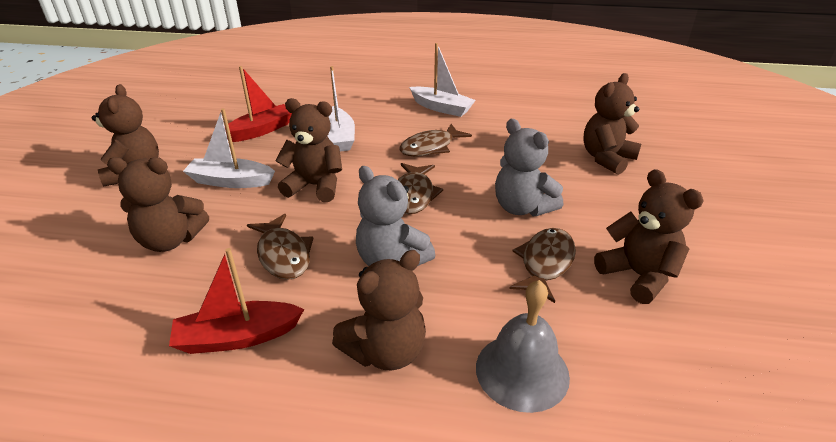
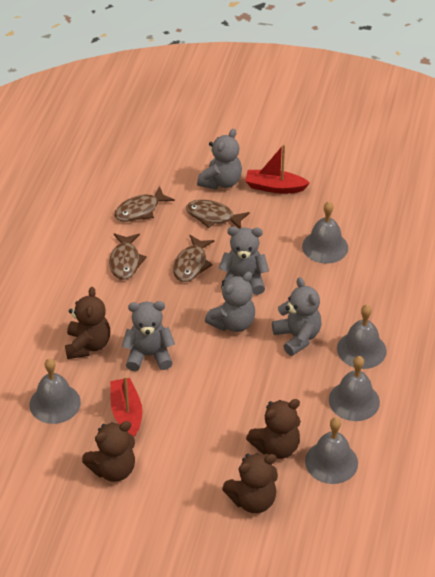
brown teddy bear: [92,84,159,186] [107,157,209,252] [275,98,342,202] [332,250,426,371] [583,73,641,175] [594,169,704,304] = 6 -> [65,287,110,359] [82,421,135,482] [222,453,278,513] [246,399,301,459] = 4
grey bell: [476,280,570,413] = 1 -> [29,358,81,424] [302,202,348,264] [305,417,358,484] [329,356,380,421] [337,305,387,369] = 5
grey teddy bear: [356,166,436,266] [495,119,563,216] = 2 -> [122,301,175,371] [197,129,242,190] [205,272,255,332] [218,227,269,295] [272,277,322,356] = 5
white boat: [183,108,275,188] [328,66,355,152] [409,43,476,117] = 3 -> none = 0

